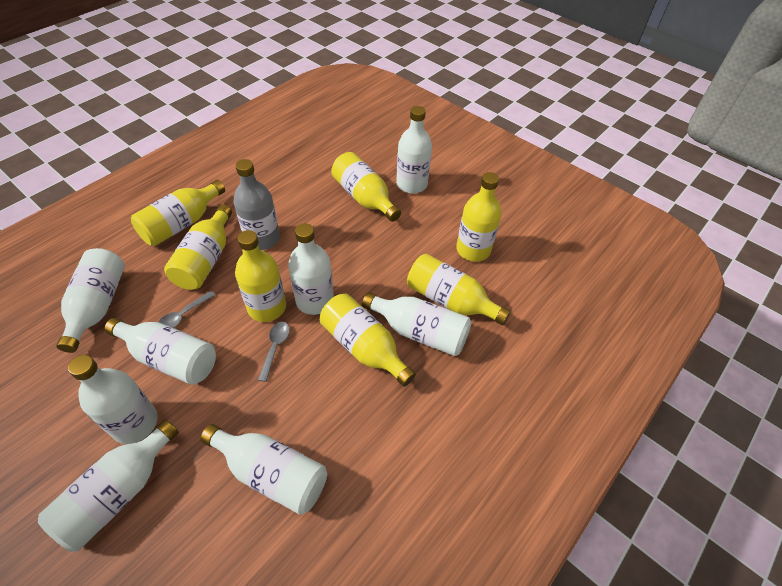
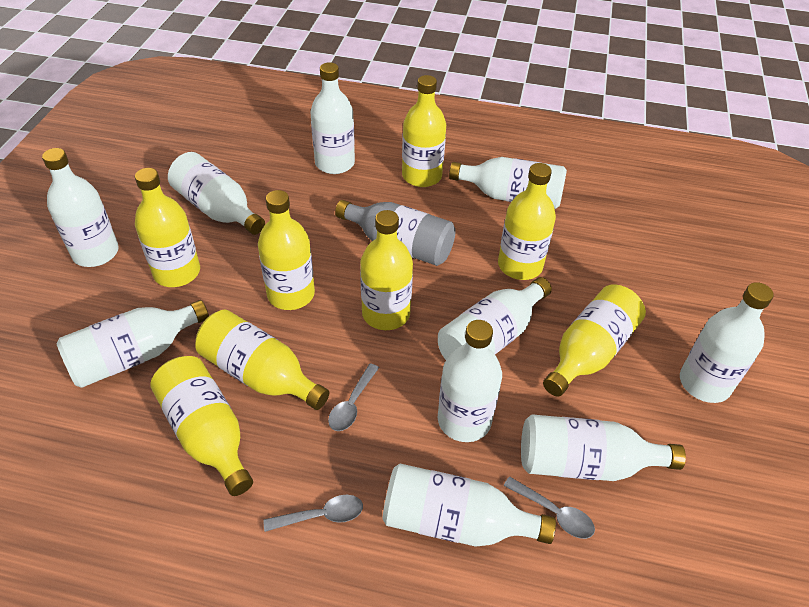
grey spoon: [158,291,215,328] [258,322,290,382] = 2 -> [263,495,363,532] [328,364,379,431] [503,477,595,539] = 3
white bottle: [38,420,179,552] [56,248,125,353] [68,355,158,444] [104,318,216,385] [201,424,327,515] [288,223,334,315] [362,292,472,356] [396,106,432,194] = 8 -> [42,148,119,267] [57,300,209,388] [168,152,265,235] [310,62,355,174] [382,464,556,547] [438,277,552,360] [438,320,502,442] [449,157,567,209] [521,414,686,481] [680,282,774,403] = 10
yellow bottle: [131,180,225,246] [164,204,232,290] [235,230,286,322] [320,294,416,387] [331,152,401,222] [407,254,511,325] [456,172,502,262] = 7 -> [135,168,200,287] [150,356,253,496] [196,309,329,410] [258,190,315,310] [360,210,413,330] [402,75,446,187] [498,163,556,280] [543,284,646,397] = 8

